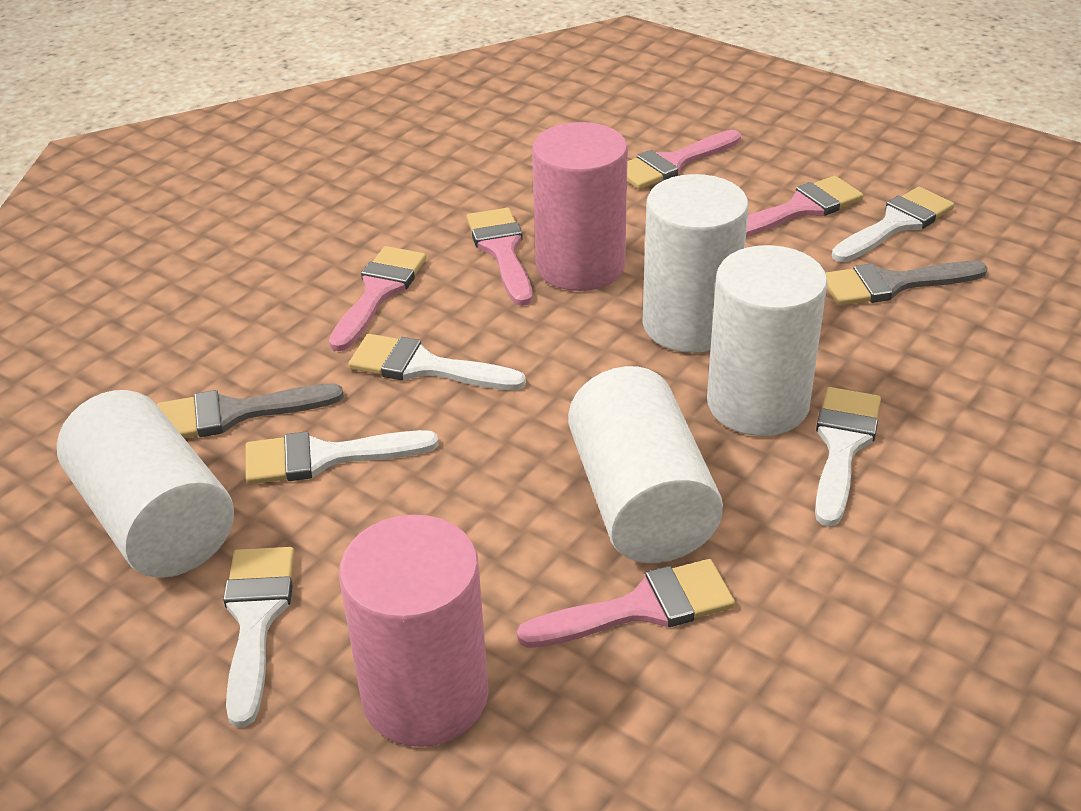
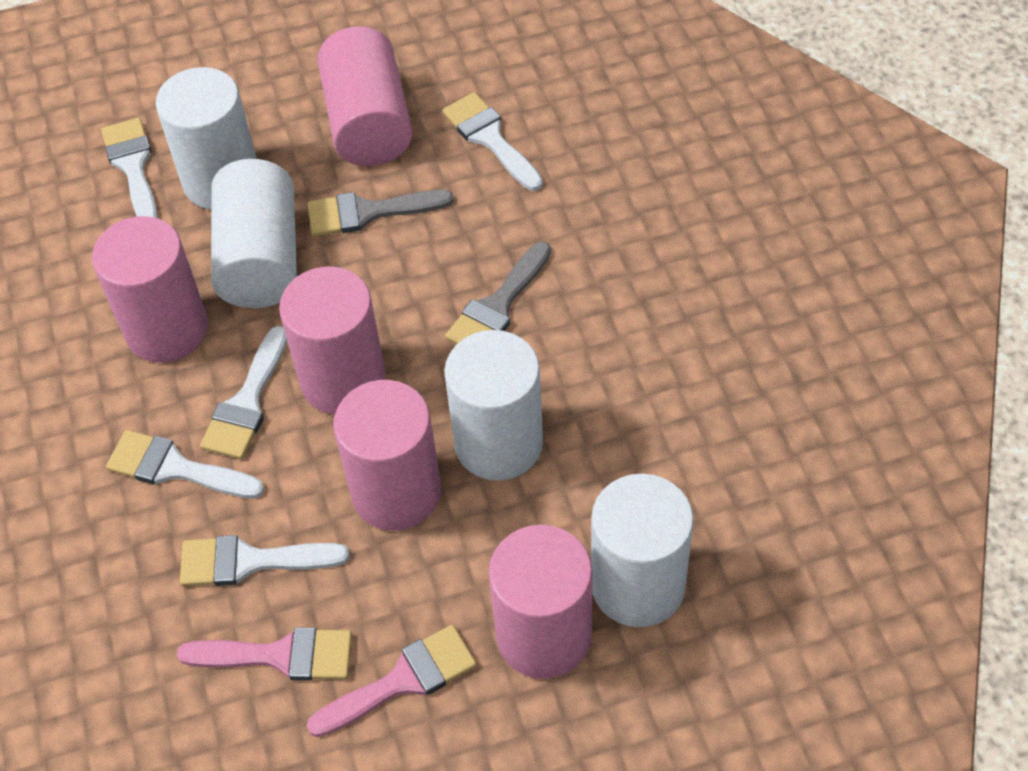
pink brush: [329,246,427,351] [466,208,533,306] [517,559,735,648] [627,130,741,189] [746,176,863,237] = 5 -> [177,627,352,681] [307,625,477,737] = 2
pink cylinder: [339,514,489,747] [532,122,628,291] = 2 -> [92,216,208,363] [279,267,386,415] [317,27,412,166] [333,380,441,531] [489,525,592,679] = 5

